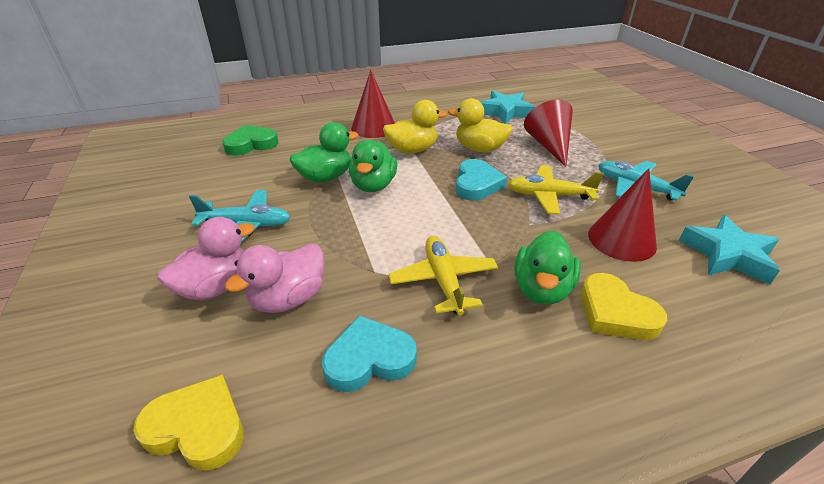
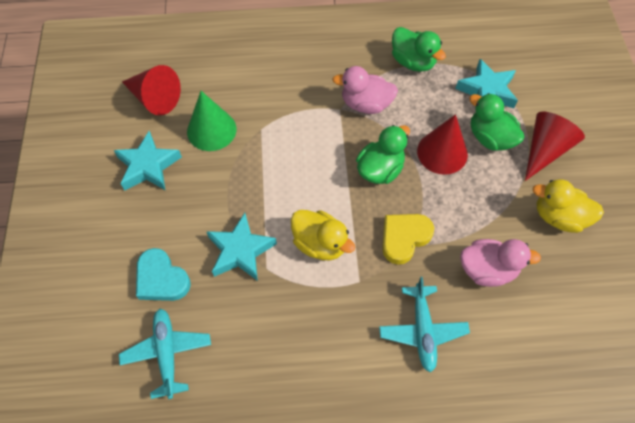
green cone: none = 0 -> [187,91,236,151] = 1
green heart: [222,125,279,156] = 1 -> none = 0
turquoise heart: [322,315,417,392] [456,159,507,201] = 2 -> [136,248,191,301] = 1
turquoise star: [481,91,535,124] [679,215,780,285] = 2 -> [114,131,182,191] [206,213,277,281] [455,59,518,108] = 3
yellow heart: [133,374,244,471] [581,273,667,340] = 2 -> [382,214,434,265] = 1
yellow plane: [388,236,498,315] [508,165,604,215] = 2 -> none = 0

